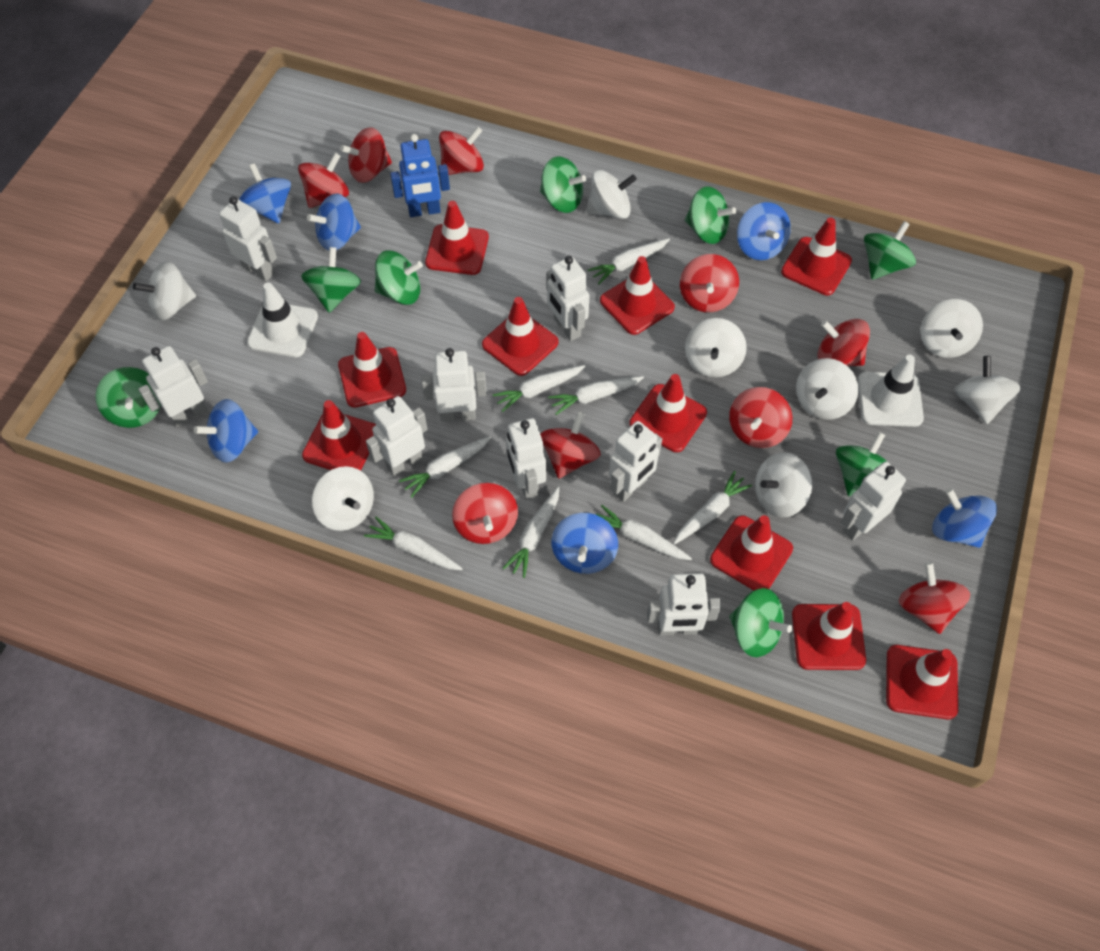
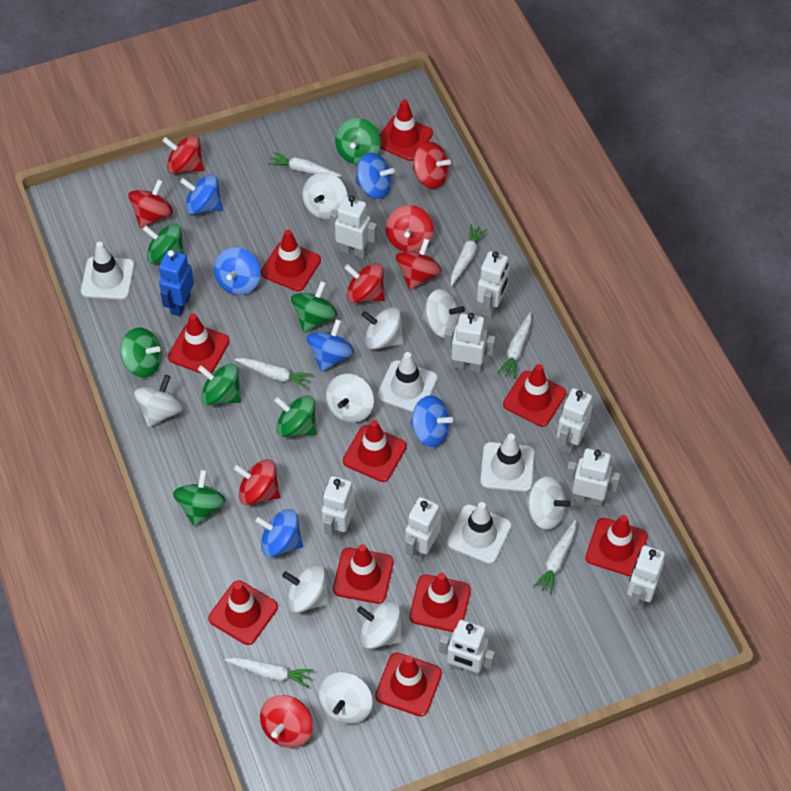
green spinning top: [95,367,161,428] [301,247,361,313] [375,251,423,305] [540,156,586,213] [685,186,736,244] [729,588,792,657] [836,432,887,496] [864,221,916,280] = 8 -> [120,327,162,378] [142,224,184,263] [173,469,226,526] [198,364,241,405] [274,396,317,437] [291,281,337,332] [335,118,381,164] = 7
red spinning top: [298,153,349,208] [340,127,392,183] [439,127,484,175] [452,483,518,544] [540,412,601,479] [680,254,739,312] [729,387,792,448] [817,319,870,366] [899,562,970,634] = 9 -> [128,179,173,228] [162,135,204,174] [234,459,280,505] [260,695,313,748] [344,263,385,303] [386,205,434,252] [396,238,442,290] [412,142,451,189] = 8
white carrot: [364,517,463,570] [399,436,491,498] [493,365,585,412] [503,487,559,578] [548,376,644,415] [588,238,670,284] [596,505,692,560] [673,471,752,545] = 8 -> [225,657,314,689] [234,358,313,389] [268,152,342,177] [451,224,487,286] [497,312,532,379] [533,520,576,595] = 6
white spinning top: [133,261,196,321] [312,466,374,531] [587,170,637,219] [685,318,747,377] [755,452,812,517] [796,358,858,420] [920,299,983,358] [954,356,1021,424] = 8 -> [134,375,183,427] [282,564,330,613] [302,172,347,219] [319,672,373,724] [326,374,374,423] [357,601,403,649] [362,307,404,350] [422,289,465,338] [525,476,571,529] = 9
white traffic cone: [247,282,318,357] [858,355,924,427] = 2 -> [81,242,135,300] [377,352,438,412] [447,502,512,564] [480,434,535,492] = 4

